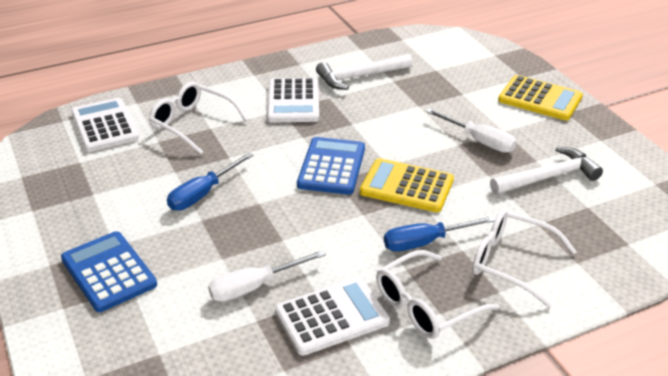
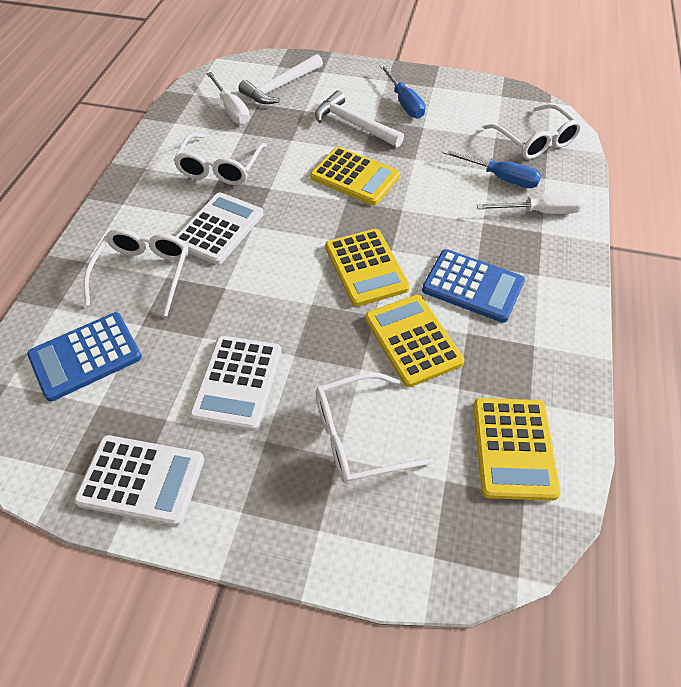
white glasses: [149,82,248,155] [376,250,499,339] [472,209,577,307] = 3 -> [84,229,188,316] [174,133,267,185] [316,373,434,484] [483,104,582,159] = 4
yellow calculator: [360,158,454,212] [498,75,583,120] = 2 -> [310,147,400,205] [325,229,410,307] [365,294,464,387] [473,398,561,501] = 4

